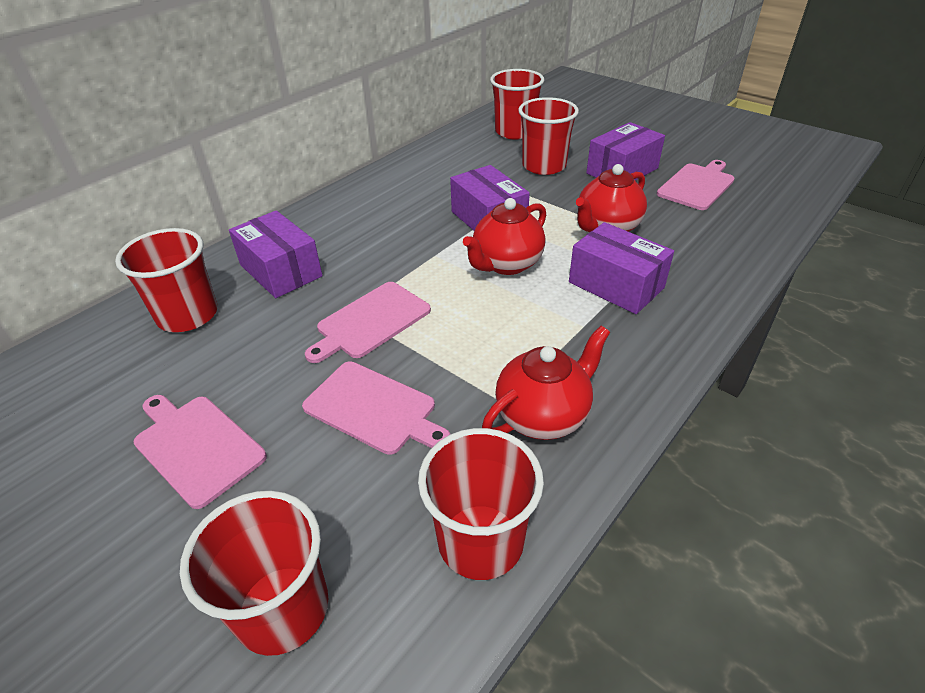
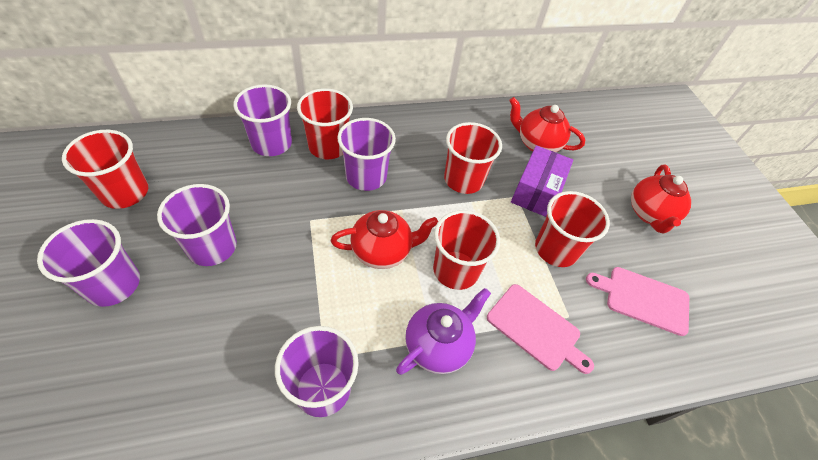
pink cutting board: [133,395,267,509] [302,361,450,455] [305,282,431,363] [657,160,735,210] = 4 -> [487,284,594,374] [586,267,689,336] = 2
purple box: [229,210,323,298] [450,165,530,231] [569,222,674,314] [586,122,665,180] = 4 -> [511,145,573,217] = 1
purple cup: none = 0 -> [37,219,140,307] [157,184,237,266] [233,84,292,156] [275,326,359,417] [337,118,396,191] = 5
purple teapot: none = 0 -> [396,288,491,375] = 1

